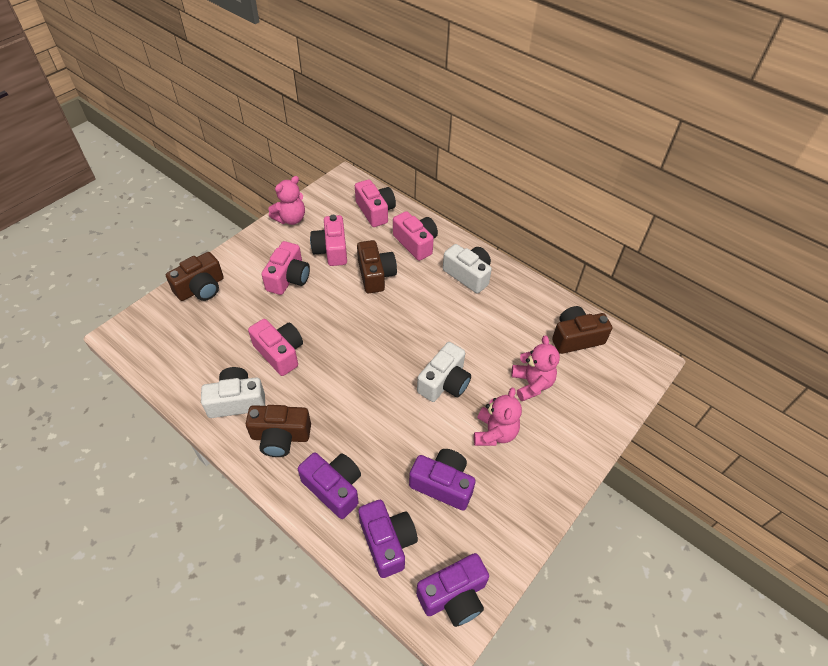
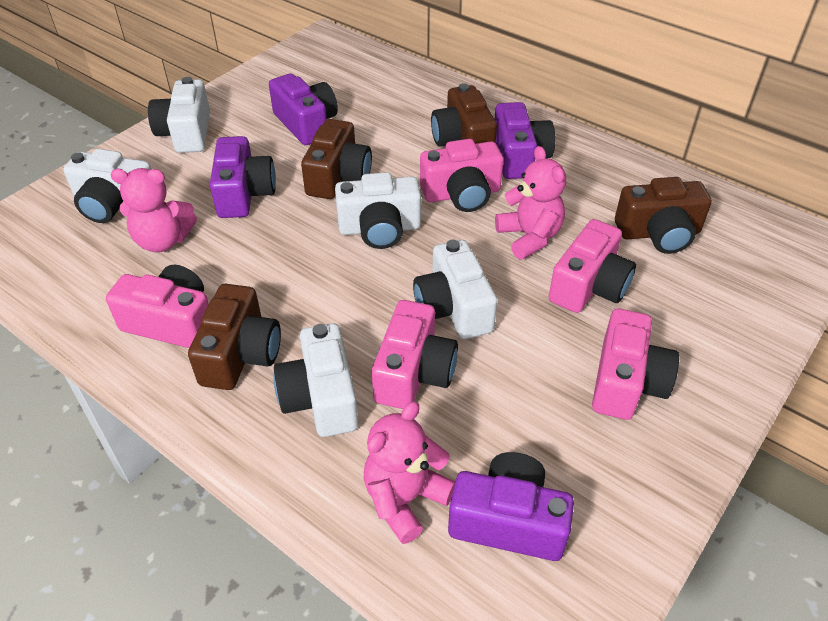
white camera: [201,367,265,418] [417,342,471,402] [443,244,492,293] = 3 -> [63,149,151,223] [148,77,210,153] [274,323,358,437] [335,172,421,249] [413,240,497,339] = 5

